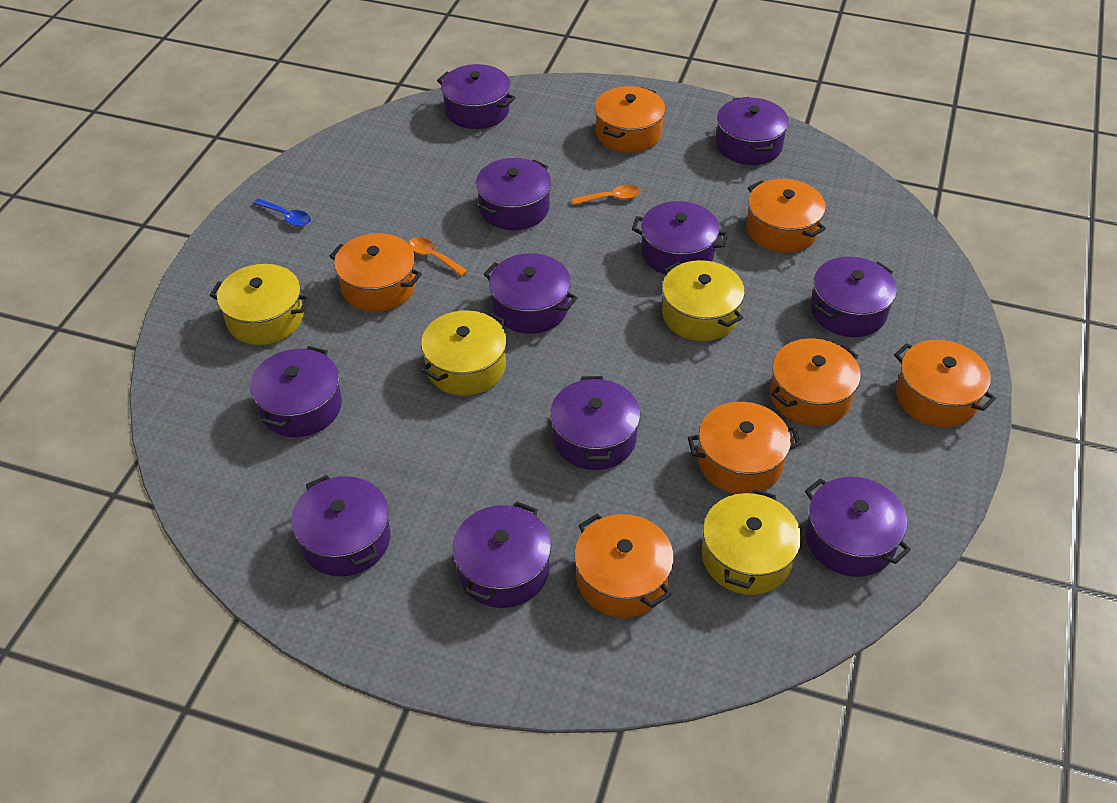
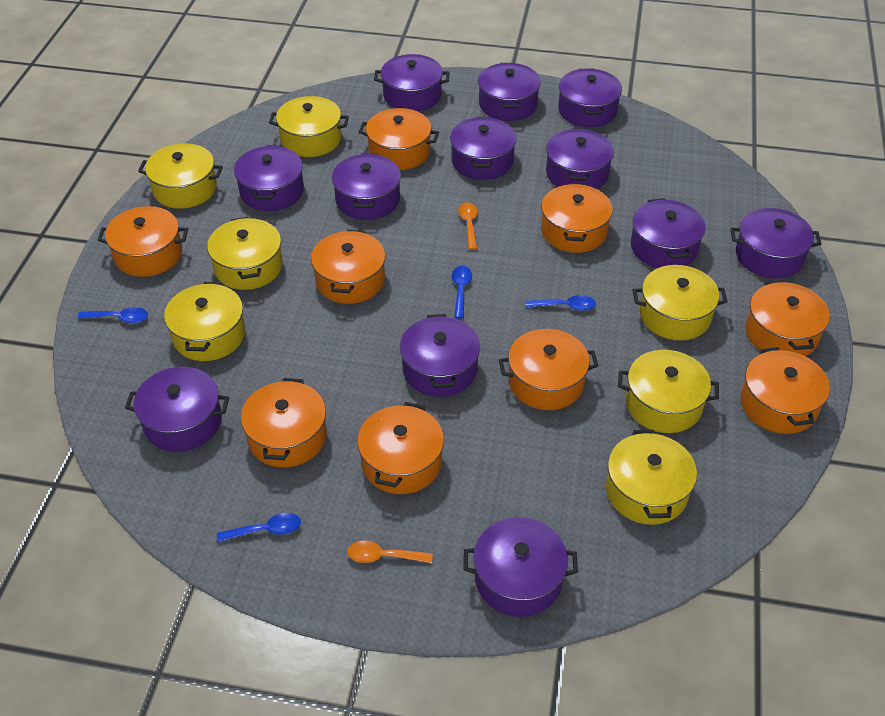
blue spoon: [253,198,311,227] = 1 -> [77,307,148,323] [217,513,301,542] [452,266,472,319] [525,295,596,311] = 4
orange pot: [329,233,422,312] [574,514,674,618] [595,86,665,153] [688,402,801,494] [746,179,826,253] [770,338,861,426] [894,340,996,427] = 7 -> [98,206,188,277] [241,378,327,468] [311,230,386,304] [357,402,444,494] [359,108,439,170] [499,329,599,410] [541,183,613,253] [740,347,830,434] [745,280,830,356] = 9
purple pot: [250,346,342,437] [291,475,390,576] [437,64,516,129] [453,501,551,608] [476,158,551,230] [484,253,578,334] [550,376,640,470] [632,201,728,275] [716,97,789,165] [805,477,911,577] [811,257,897,337] = 11 -> [125,367,229,452] [234,145,304,211] [332,153,401,220] [374,54,449,111] [400,314,480,397] [450,117,517,180] [463,517,578,617] [478,63,541,121] [546,128,614,189] [558,69,622,127] [631,198,706,268] [730,208,821,279] = 12
yellow pot: [210,264,310,345] [421,310,507,396] [662,260,745,341] [702,489,801,595] = 4 -> [138,144,223,208] [164,282,245,361] [207,217,283,290] [269,96,349,157] [606,430,697,525] [618,350,719,433] [633,265,728,340] = 7

